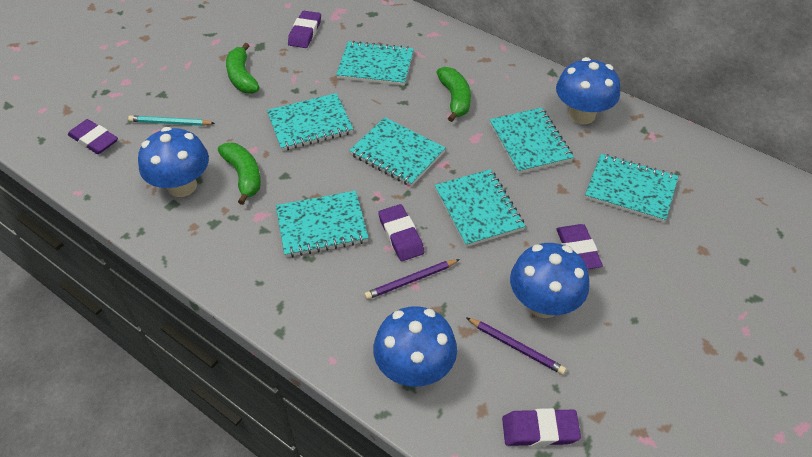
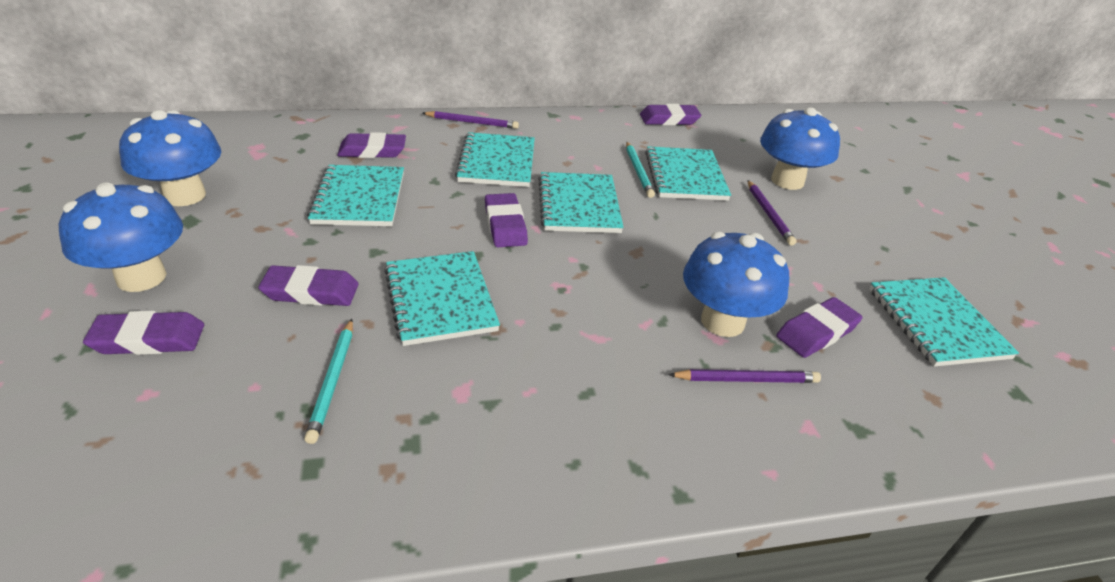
green banana: [218,143,261,205] [226,43,259,93] [436,67,471,122] = 3 -> none = 0
purple eraser: [68,119,118,154] [288,11,321,48] [378,204,425,261] [502,408,581,447] [556,224,603,269] = 5 -> [83,311,204,355] [258,265,359,306] [337,132,406,158] [485,193,528,247] [640,104,701,125] [776,297,863,358] = 6
purple pencil: [364,259,460,300] [466,317,566,375] = 2 -> [423,111,519,129] [668,369,821,383] [747,180,796,246] = 3
turquoise notebook: [267,93,353,151] [276,191,369,257] [336,41,414,86] [349,117,446,187] [435,169,525,247] [489,107,574,174] [585,154,678,222] = 7 -> [307,165,404,226] [384,251,500,346] [455,132,535,187] [538,172,624,233] [645,146,731,201] [870,277,1019,366] = 6
turquoise pencil: [128,116,215,126] = 1 -> [304,319,353,444] [626,142,655,198] = 2

